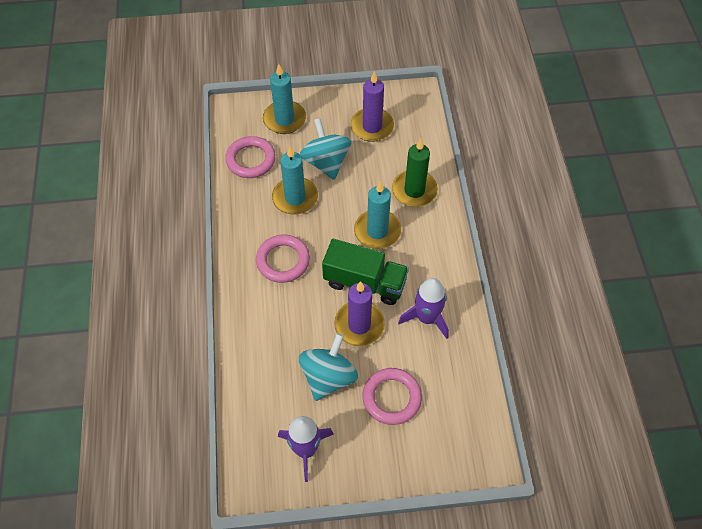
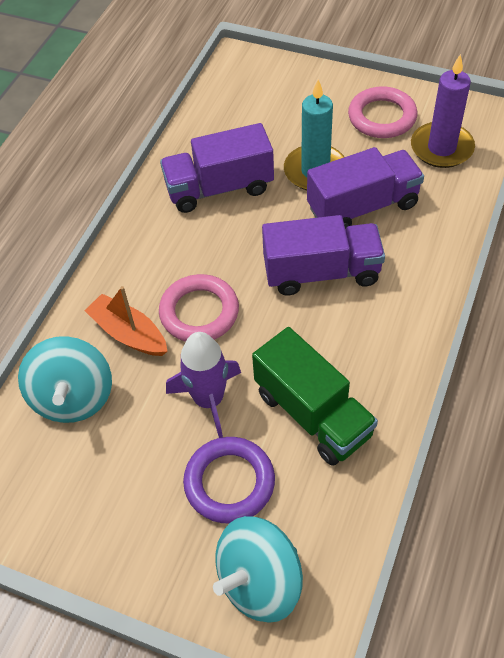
green candle: [392,138,438,207] = 1 -> none = 0
orange boat: none = 0 -> [84,286,168,356] = 1
pink ring: [225,136,276,178] [256,235,310,283] [362,368,422,425] = 3 -> [159,274,239,342] [348,86,417,138] = 2
purple candle: [334,281,385,346] [351,71,394,142] = 2 -> [411,54,475,168] = 1
purple ring: none = 0 -> [183,437,275,523] = 1
purple rocket: [278,416,334,482] [398,278,449,339] = 2 -> [166,332,241,438] = 1
purple truck: none = 0 -> [160,123,274,213] [262,215,385,295] [307,147,424,230] = 3
turquoise candle: [263,64,306,134] [272,146,318,215] [354,181,401,249] = 3 -> [284,79,344,191] = 1

